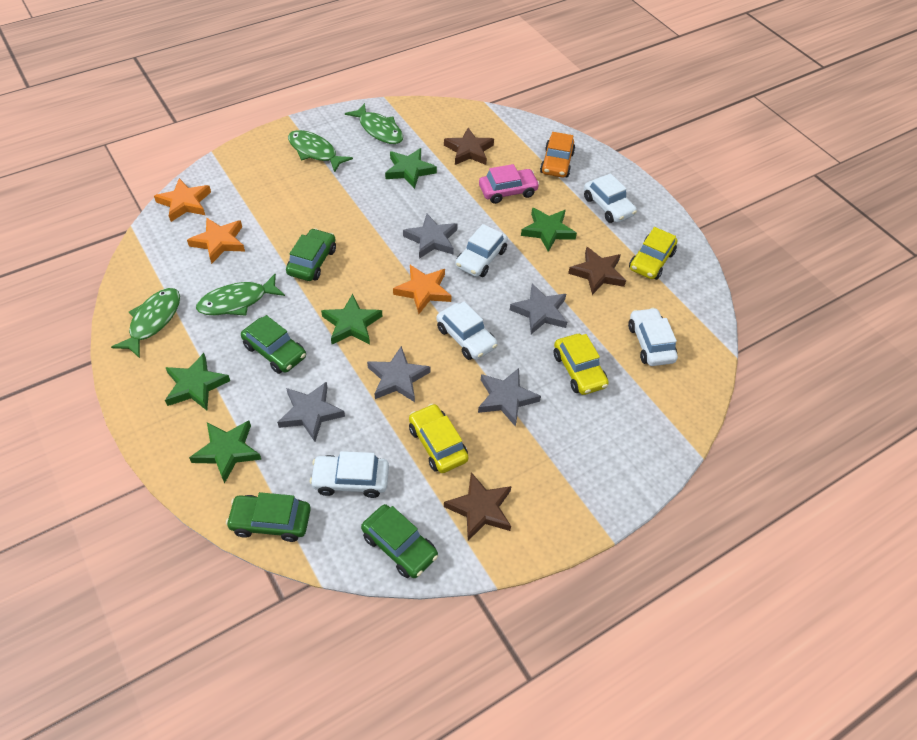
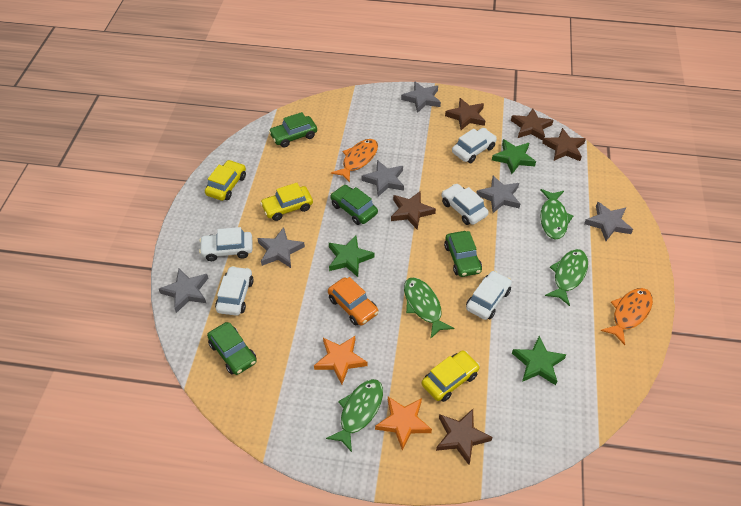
brown star: [444,128,494,165] [444,472,512,541] [568,247,626,295] = 3 -> [391,191,436,230] [436,409,492,465] [445,98,485,130] [511,109,553,140] [542,128,586,161] = 5
green star: [165,353,230,410] [189,420,261,484] [321,294,383,344] [385,148,437,189] [521,208,577,252] = 5 -> [329,235,375,277] [492,139,536,174] [512,336,567,385] = 3
grey star: [277,381,345,442] [367,346,430,402] [403,214,458,259] [478,368,541,427] [510,284,567,334] = 5 -> [159,268,208,313] [257,227,305,268] [362,160,404,197] [401,81,441,113] [476,176,520,213] [584,202,633,241] = 6
orange fish: none = 0 -> [331,139,378,182] [600,288,653,345] = 2
orange star: [154,178,211,222] [187,218,245,264] [393,265,452,314] = 3 -> [314,336,368,384] [375,397,432,451] = 2
pink car: [479,164,540,204] = 1 -> none = 0

